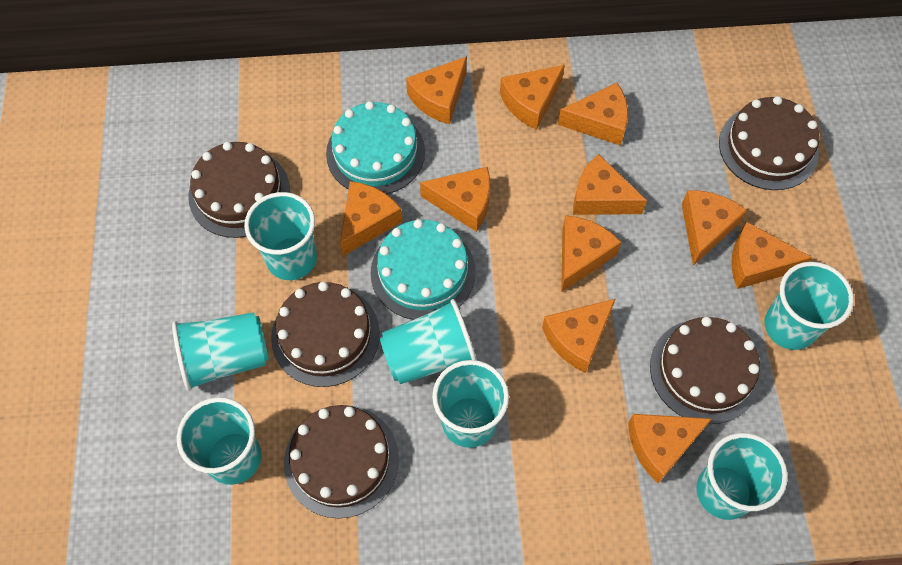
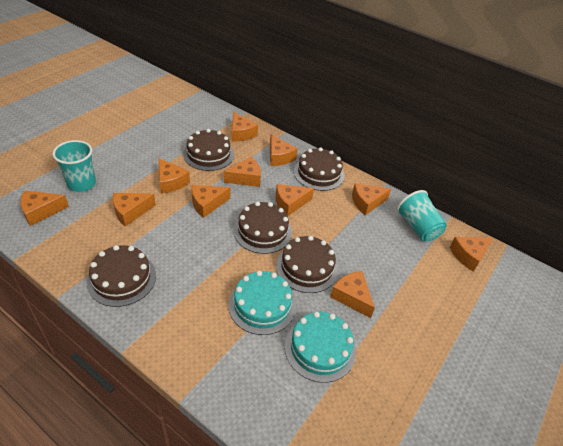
turquoise cup: [172,312,269,391] [177,397,261,485] [244,192,317,280] [380,299,477,384] [432,360,509,448] [697,433,788,520] [765,262,854,350] = 7 -> [53,140,96,192] [397,190,447,241] = 2

